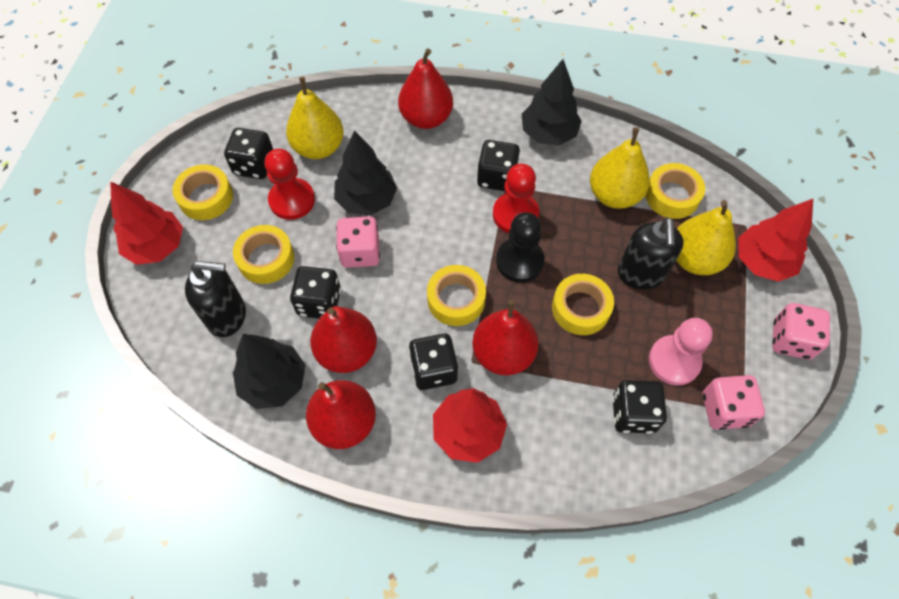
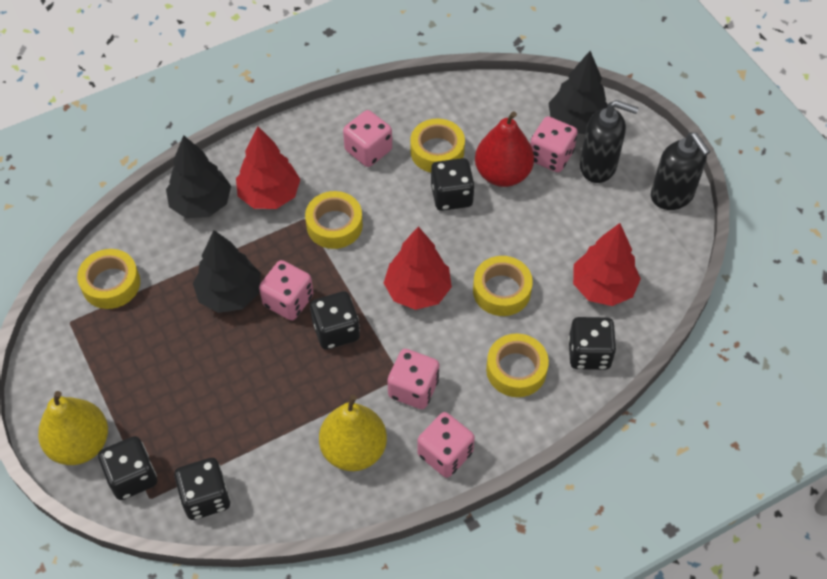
black pawn: [496,212,545,283] = 1 -> none = 0
pink dice: [336,216,380,268] [703,375,765,430] [772,303,830,360] = 3 -> [259,260,314,320] [343,110,392,167] [387,349,439,409] [418,412,475,478] [530,116,578,172] = 5
pink pawn: [649,318,713,386] = 1 -> none = 0
red pawn: [265,149,315,220] [493,164,539,233] = 2 -> none = 0
red pear: [306,380,376,449] [310,306,377,373] [398,49,453,129] [472,300,539,375] = 4 -> [475,111,534,187] = 1
yellow pear: [286,77,344,159] [590,127,650,209] [676,200,736,275] = 3 -> [38,391,108,465] [319,395,387,471] = 2

